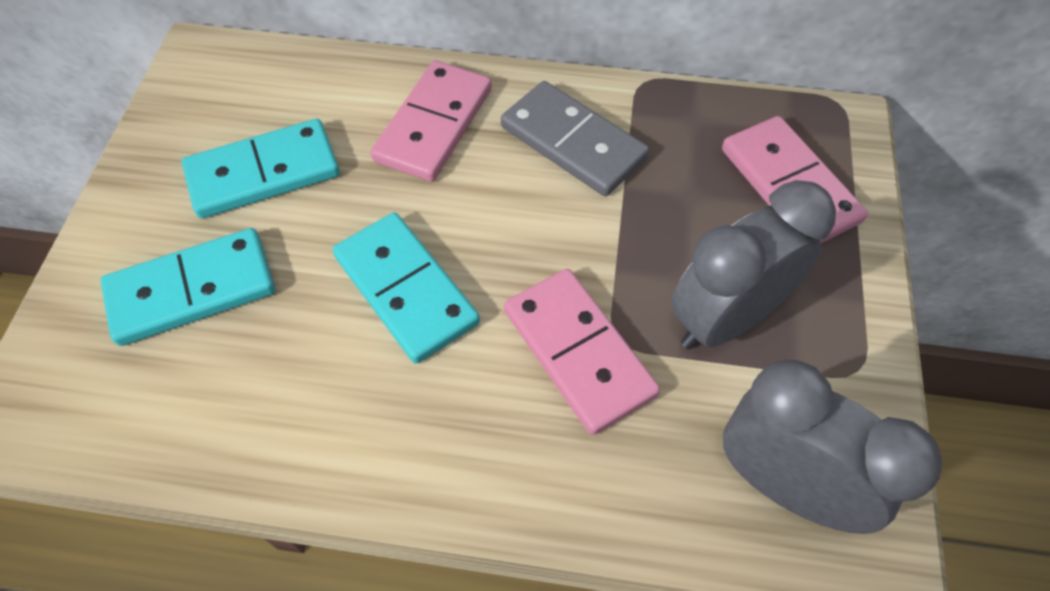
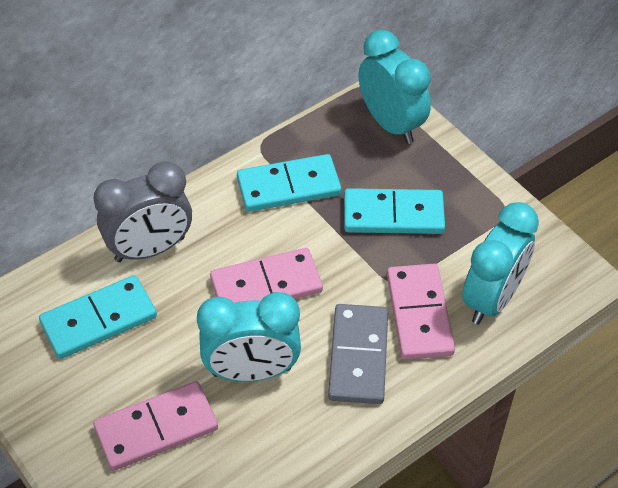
grey clock: [671,180,836,350] [723,360,942,534] = 2 -> [93,161,192,262] = 1
turquoise clock: none = 0 -> [197,292,301,382] [359,30,431,144] [462,202,539,324] = 3

